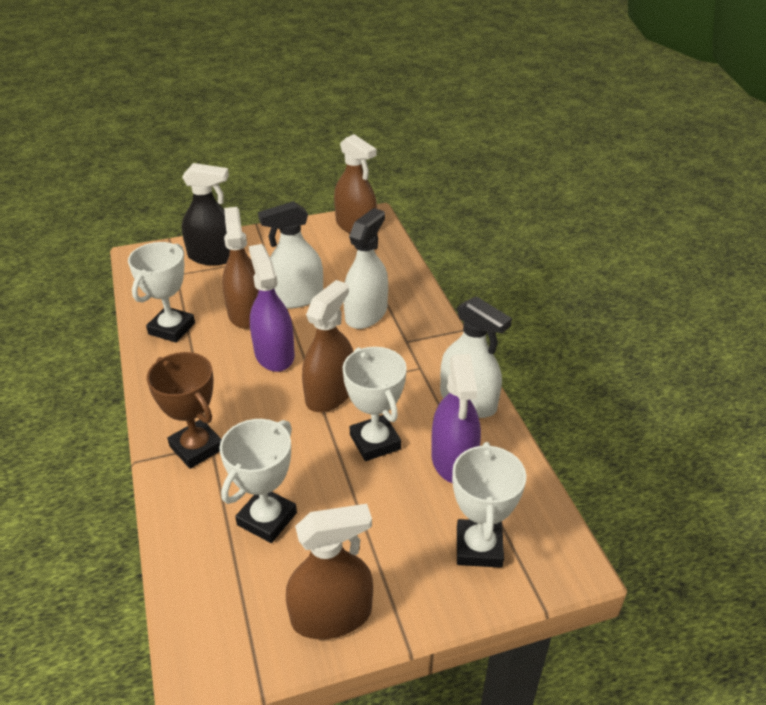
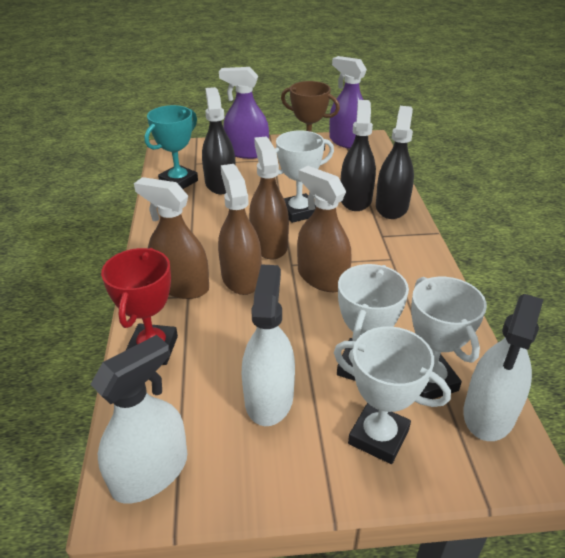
black spray bottle: [182,163,230,265] = 1 -> [202,87,236,194] [341,100,376,211] [376,106,414,219] = 3
red trophy: none = 0 -> [101,248,178,365] = 1
turquoise trophy: none = 0 -> [145,105,198,189] = 1

